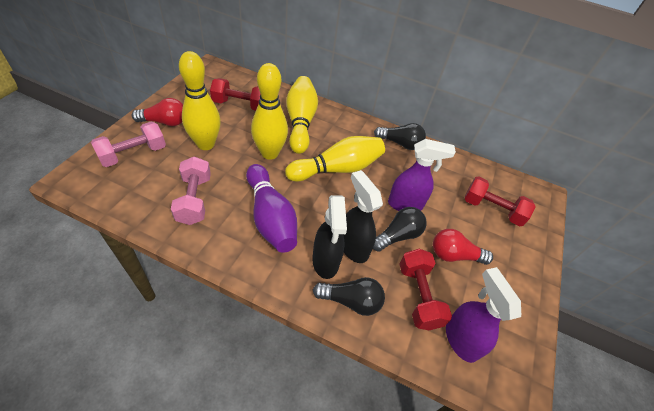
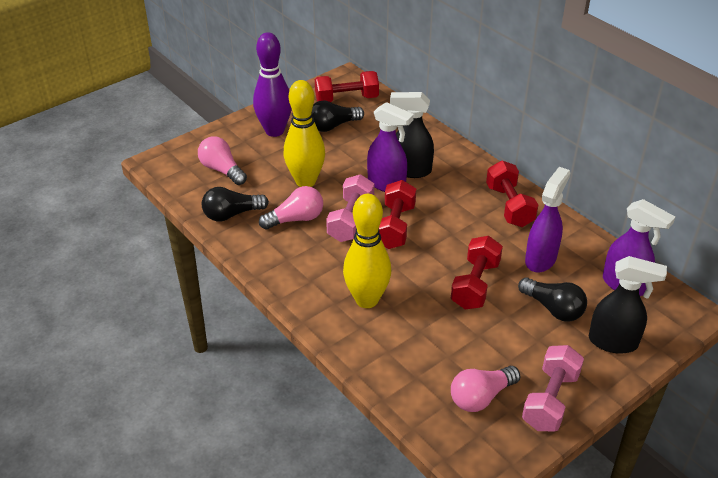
pink light bulb: none = 0 -> [198,136,247,185] [259,186,323,229] [451,366,520,412] = 3
purple spray bottle: [388,139,456,211] [446,267,521,363] = 2 -> [367,102,414,192] [525,167,570,272] [603,199,675,296] = 3
red dumbbell: [210,78,260,111] [399,249,452,330] [465,176,536,226] = 3 -> [315,71,379,102] [379,180,416,249] [451,236,503,309] [486,160,538,227] = 4
red light bulb: [132,98,183,126] [433,229,493,265] = 2 -> none = 0
yellow bowling pin: [179,51,221,150] [251,63,288,160] [285,136,385,181] [286,76,318,154] = 4 -> [284,80,325,187] [343,194,391,308] = 2

